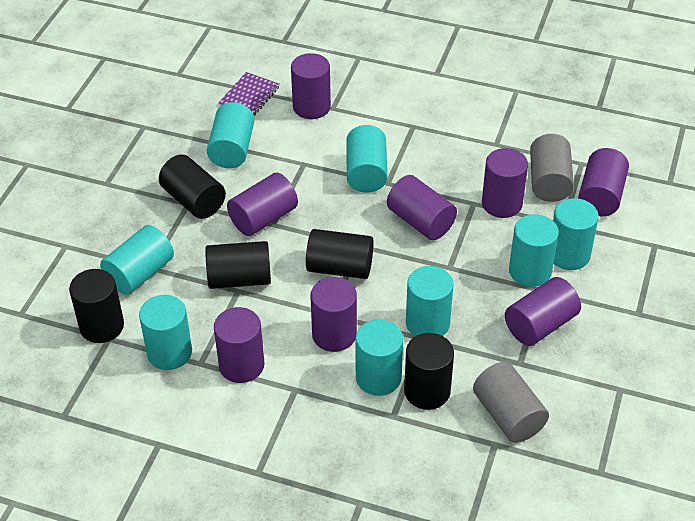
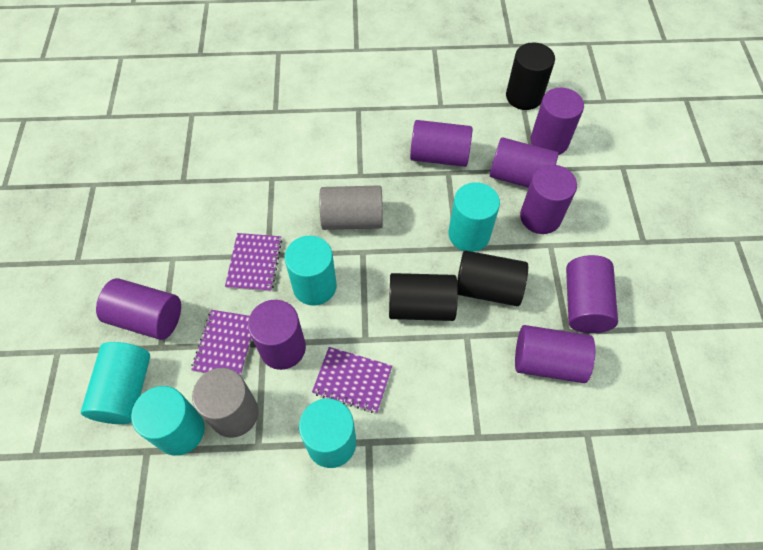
black cylinder: [69,269,124,343] [159,154,226,219] [205,241,271,289] [306,229,374,279] [404,333,454,410] = 5 -> [389,273,458,321] [457,250,528,306] [506,42,555,110] = 3
purple notebook: [218,72,280,116] = 1 -> [191,310,252,376] [225,233,282,292] [312,347,392,413] = 3
turquoise cylinder: [100,225,174,295] [139,295,192,370] [207,102,255,168] [346,125,387,192] [356,319,403,396] [406,266,454,336] [509,214,559,287] [553,198,599,270] = 8 -> [81,342,150,424] [131,386,205,456] [285,236,337,306] [299,398,356,468] [448,182,500,252] = 5

